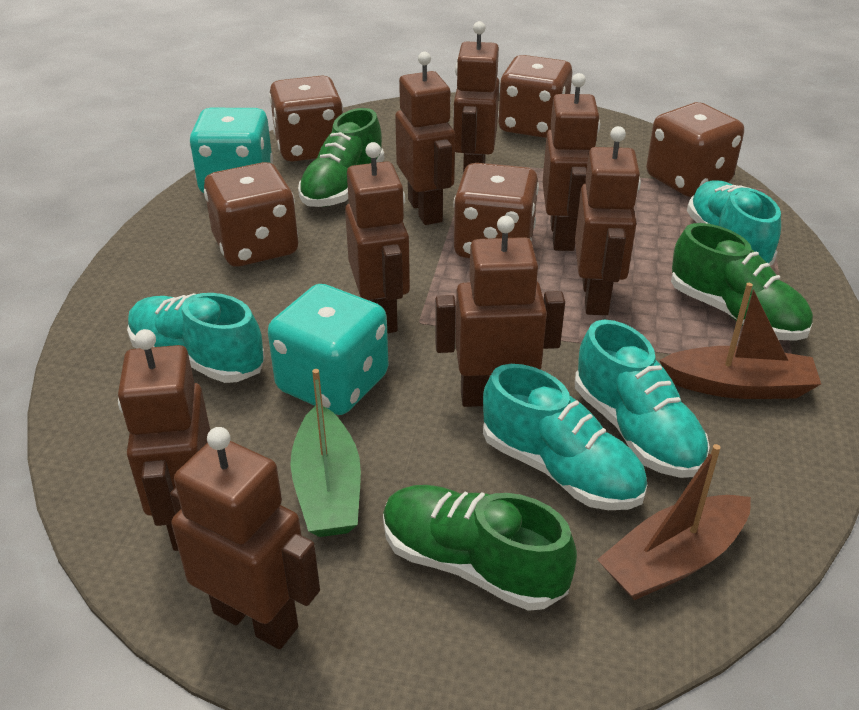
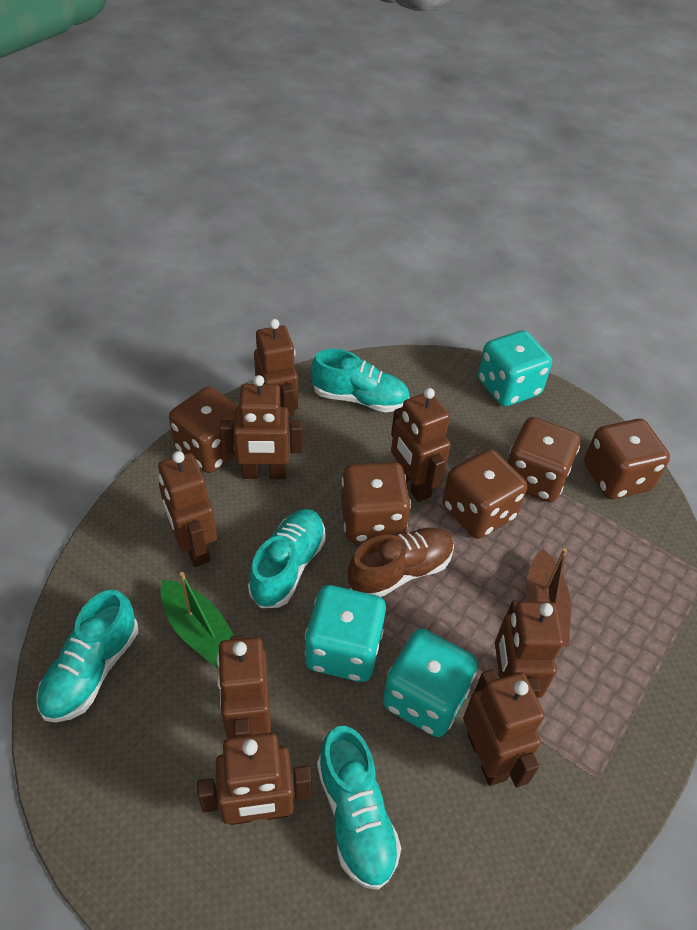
brown boat: [597,444,751,600] [659,283,821,399] = 2 -> [526,548,571,647] = 1
brown shoe: none = 0 -> [348,528,454,597] = 1
green shoe: [298,108,384,207] [383,485,577,611] [671,223,813,341] = 3 -> none = 0
turquoise dice: [189,108,273,193] [268,284,389,415] = 2 -> [305,585,386,682] [383,628,478,737] [478,330,552,407] = 3

